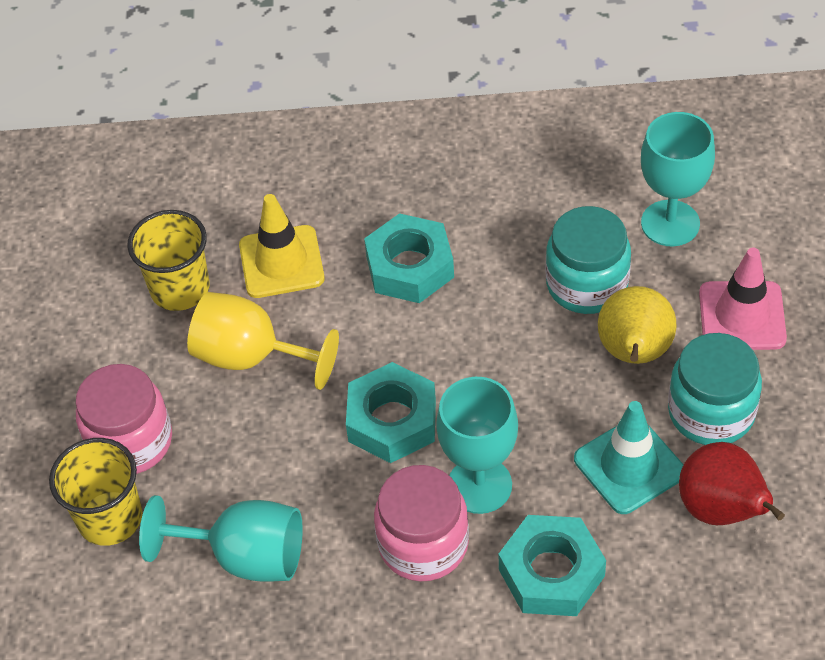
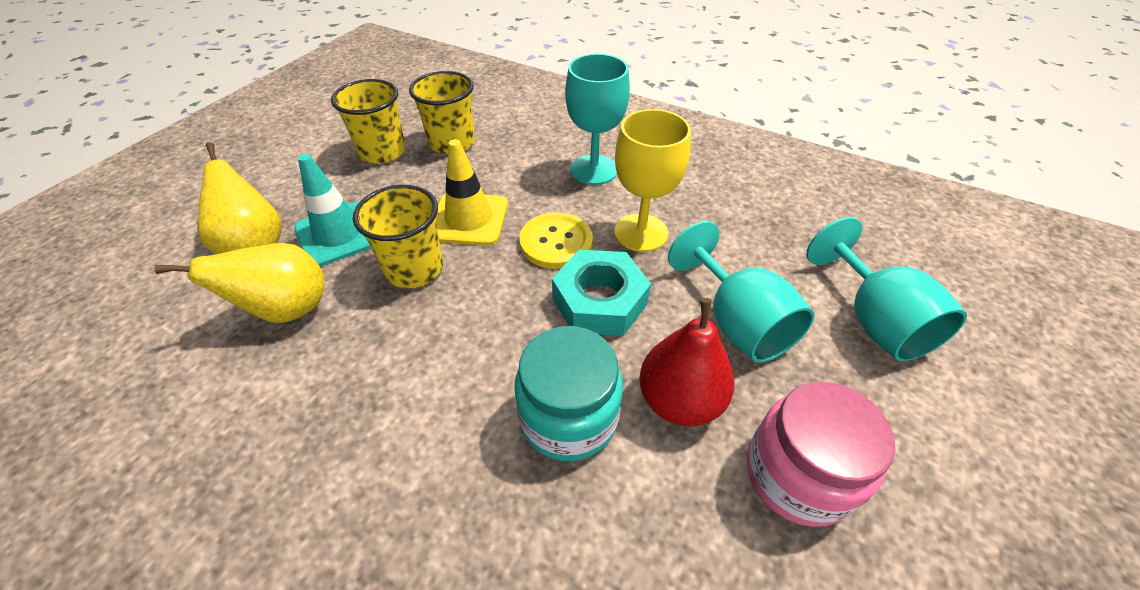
pink jar: [75,364,172,474] [374,465,469,581] = 2 -> [747,381,895,527] = 1
pink traffic cone: [699,248,787,350] = 1 -> none = 0
turquoise jar: [546,206,631,314] [668,333,762,445] = 2 -> [514,326,623,461] = 1
turquoise nut: [346,362,436,463] [364,213,454,303] [498,515,606,616] = 3 -> [552,250,651,336] = 1
yellow button: none = 0 -> [519,212,593,269] = 1
yellow cup: [49,438,142,546] [127,210,209,311] = 2 -> [331,79,406,164] [353,185,443,288] [409,71,475,154] = 3
yellow pear: [598,286,676,364] = 1 -> [154,243,325,323] [197,142,282,254] = 2

